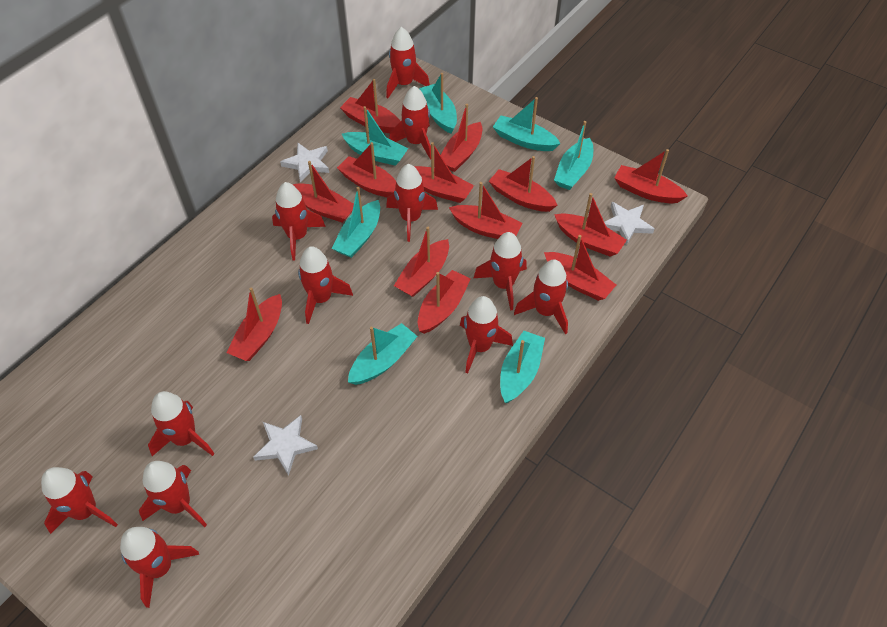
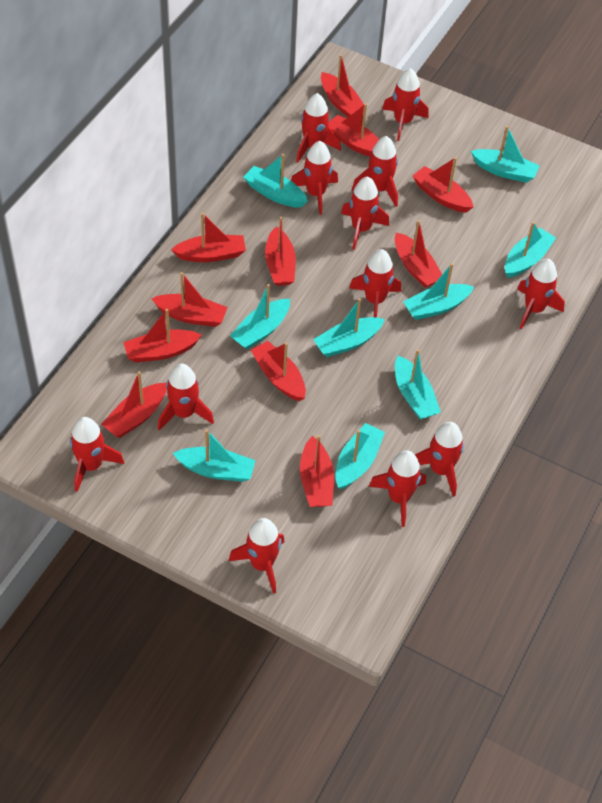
red boat: [226,287,282,361] [292,161,354,223] [337,142,396,198] [340,79,400,133] [394,227,449,297] [414,142,474,203] [418,270,471,334] [441,104,482,172] [449,182,523,239] [489,156,558,212] [544,235,616,301] [554,193,627,257] [614,149,688,203] = 13 -> [101,371,167,438] [123,309,202,362] [151,272,227,327] [171,213,246,262] [251,341,306,401] [265,217,296,286] [300,435,334,507] [321,54,364,117] [329,103,379,157] [395,220,442,288] [412,157,473,213] = 11
turquoise boat: [332,187,380,258] [342,106,408,166] [348,323,418,385] [419,73,457,134] [493,97,561,151] [500,331,545,403] [554,121,593,190] = 7 -> [173,429,256,482] [230,284,290,349] [243,154,308,208] [313,298,385,357] [336,423,385,489] [395,349,441,420] [403,263,474,320] [471,126,540,183] [505,222,556,278] = 9
white star: [253,415,318,476] [280,143,329,183] [604,202,654,246] = 3 -> none = 0

